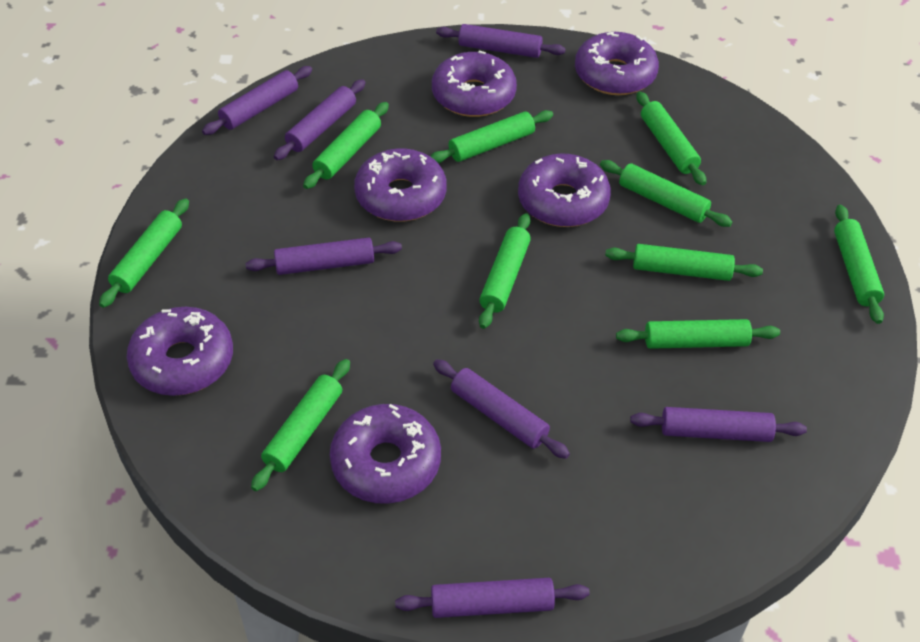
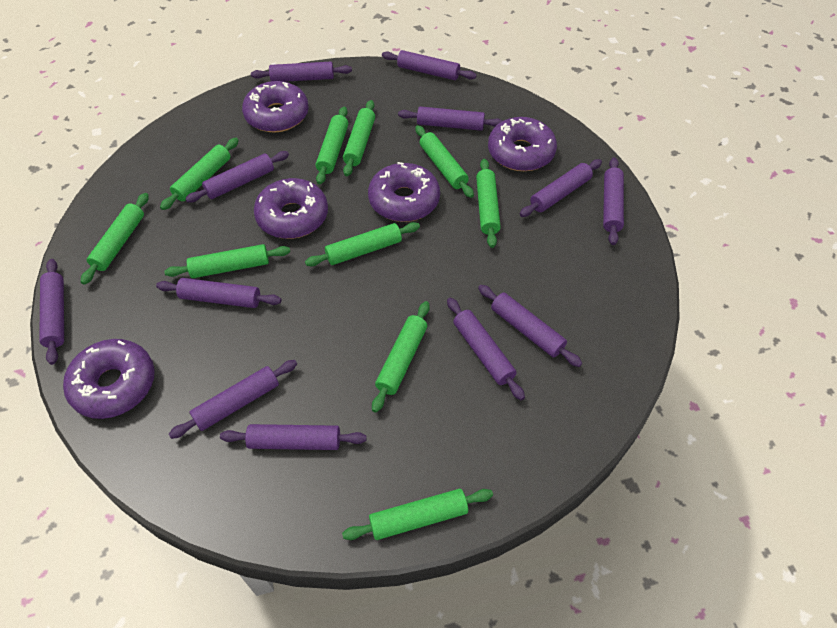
purple donut: [127,307,233,396] [330,404,441,504] [354,148,447,222] [432,51,517,117] [518,153,611,227] [575,32,659,95] = 6 -> [63,339,155,419] [242,81,309,132] [254,178,328,239] [368,162,440,222] [488,117,557,171] = 5
purple rolling pin: [202,66,312,135] [245,238,402,275] [274,79,365,160] [395,578,590,618] [433,359,570,459] [436,24,566,58] [630,407,807,442] = 7 -> [39,259,64,365] [156,278,281,308] [169,360,297,439] [185,151,289,203] [220,424,367,450] [251,62,352,82] [382,50,477,80] [398,106,502,131] [447,298,525,400] [478,285,582,367] [520,159,602,217] [603,157,624,245] = 12

